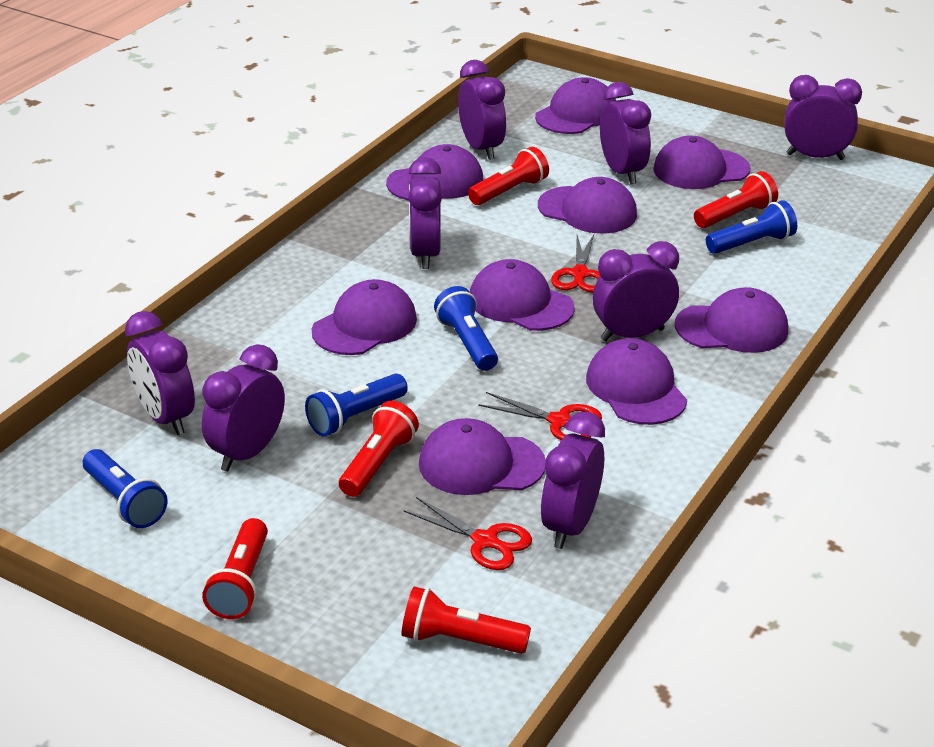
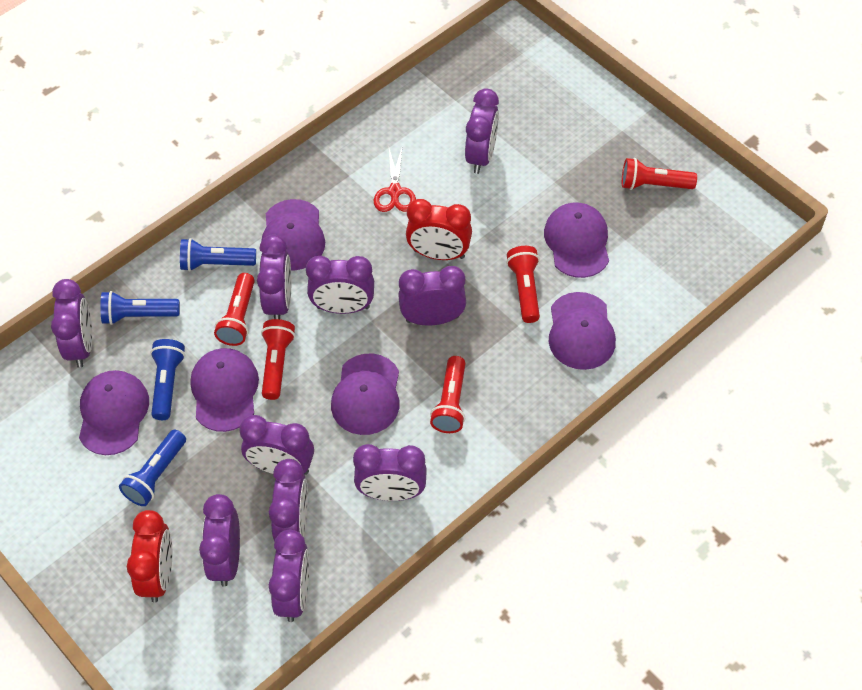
purple cap: [312,279,417,355] [386,144,483,200] [419,418,546,495] [470,259,575,331] [535,77,616,134] [538,177,637,234] [586,338,687,425] [653,135,750,189] [675,287,788,353] = 9 -> [79,370,149,455] [190,348,259,432] [261,199,325,271] [331,354,399,435] [544,203,609,278] [549,292,616,370] = 6
purple clock: [125,311,195,435] [202,344,285,472] [408,157,442,269] [458,60,506,160] [541,412,605,549] [593,241,679,341] [600,82,651,184] [784,75,862,160] = 8 -> [51,279,92,368] [199,494,240,587] [239,415,314,475] [257,234,291,319] [269,459,308,542] [269,530,309,622] [306,256,374,314] [353,444,427,501] [398,266,466,326] [465,88,499,174] = 10
red clock: none = 0 -> [127,510,172,603] [406,199,472,260] = 2
red scissors: [404,497,532,570] [478,392,602,440] [551,235,600,292] = 3 -> [374,145,416,212] = 1

